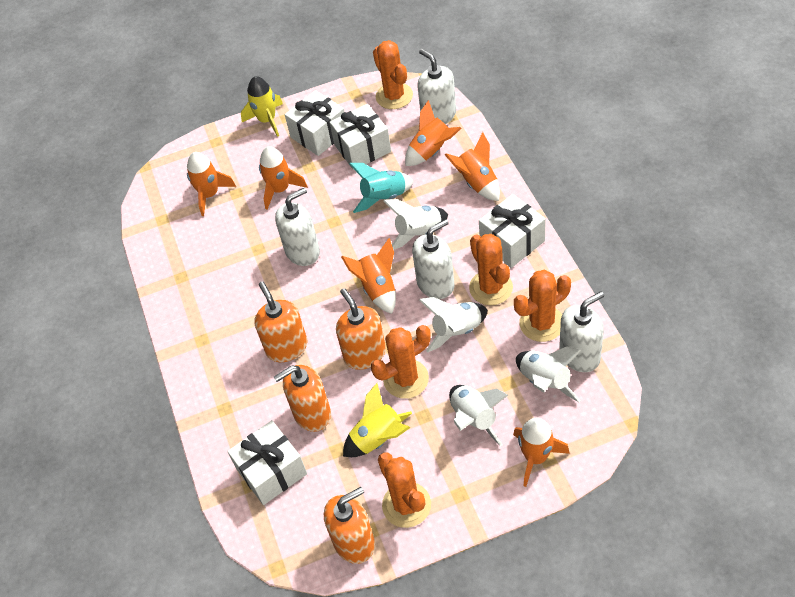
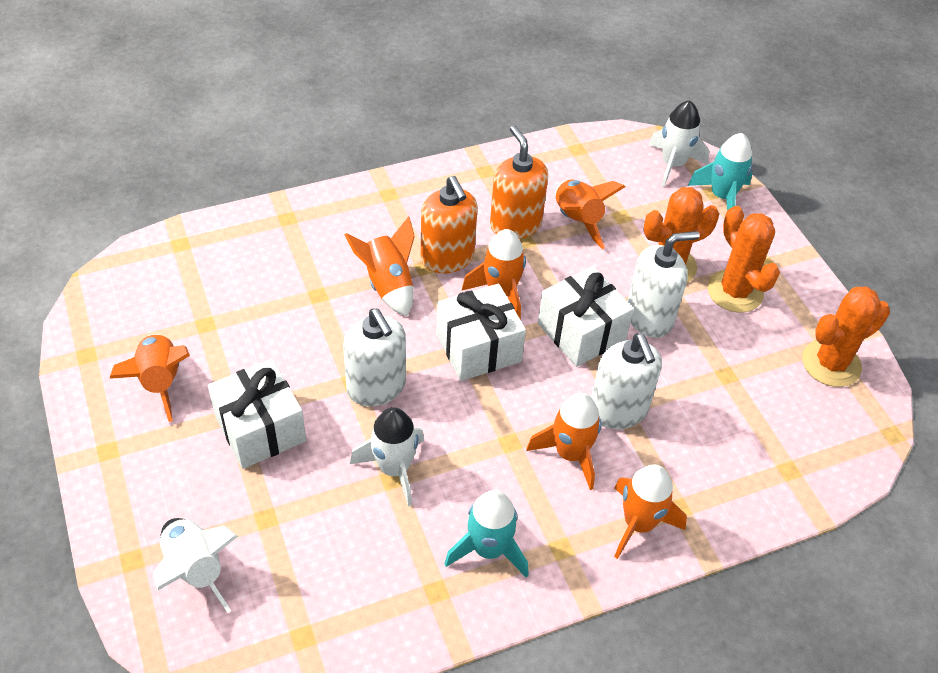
orange cactus: [371,325,431,399] [373,40,413,109] [378,453,431,528] [469,234,513,305] [514,270,571,342] = 5 -> [643,187,719,283] [707,206,780,312] [802,286,890,387] = 3
orange soap dispenser: [255,281,307,362] [274,365,331,432] [324,487,375,564] [336,288,386,370] = 4 -> [421,176,478,273] [490,125,548,239] = 2
turquoise rocket: [349,163,414,213] = 1 -> [444,490,529,578] [688,133,753,211] = 2
white gift: [227,420,307,505] [285,90,345,156] [329,104,391,170] [479,194,546,268] = 4 -> [208,359,306,469] [436,284,526,381] [538,266,634,367] = 3
white rocket: [383,199,448,250] [419,297,487,353] [449,385,508,446] [516,347,581,402] = 4 -> [153,518,238,613] [350,407,424,507] [648,100,709,187] = 3
white soap dispenser: [275,188,320,266] [412,219,454,299] [417,49,456,124] [559,291,604,372] = 4 -> [343,308,406,406] [591,333,662,429] [627,231,700,338] = 3
yellow rocket: [241,76,283,137] [343,383,412,457] = 2 -> none = 0

